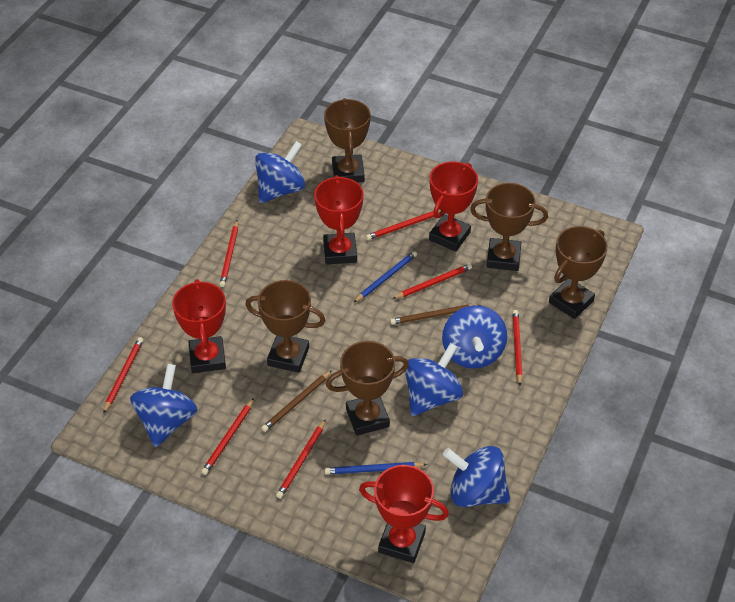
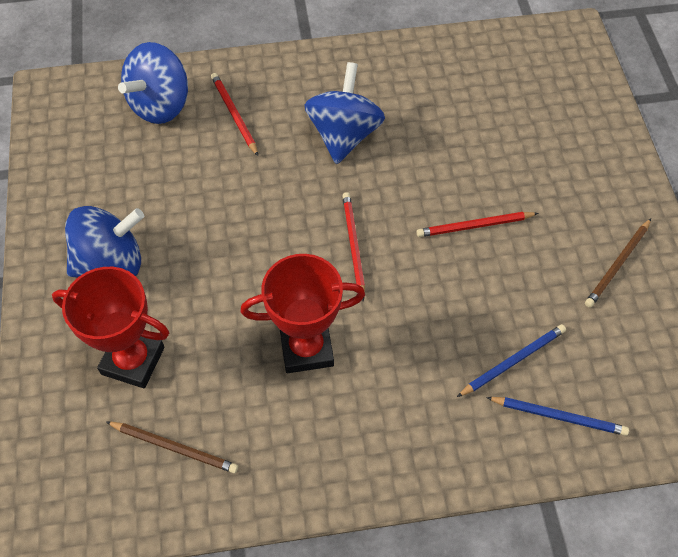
blue spinning top: [130,364,198,447] [255,141,305,203] [405,343,463,416] [442,305,507,369] [443,446,511,507] = 5 -> [65,206,144,277] [118,42,188,124] [305,62,385,164] = 3
brown trophy: [245,280,326,373] [324,98,371,183] [326,341,409,436] [470,183,548,271] [549,226,608,319] = 5 -> none = 0
red pencil: [103,337,143,414] [201,398,254,475] [219,220,238,287] [276,419,326,499] [366,210,441,240] [392,264,472,299] [513,310,523,385] = 7 -> [211,73,258,156] [342,192,365,302] [416,212,538,237] = 3
red trophy: [172,279,226,373] [314,175,363,265] [359,465,449,563] [429,162,478,252] = 4 -> [52,267,169,388] [241,254,365,373] = 2

